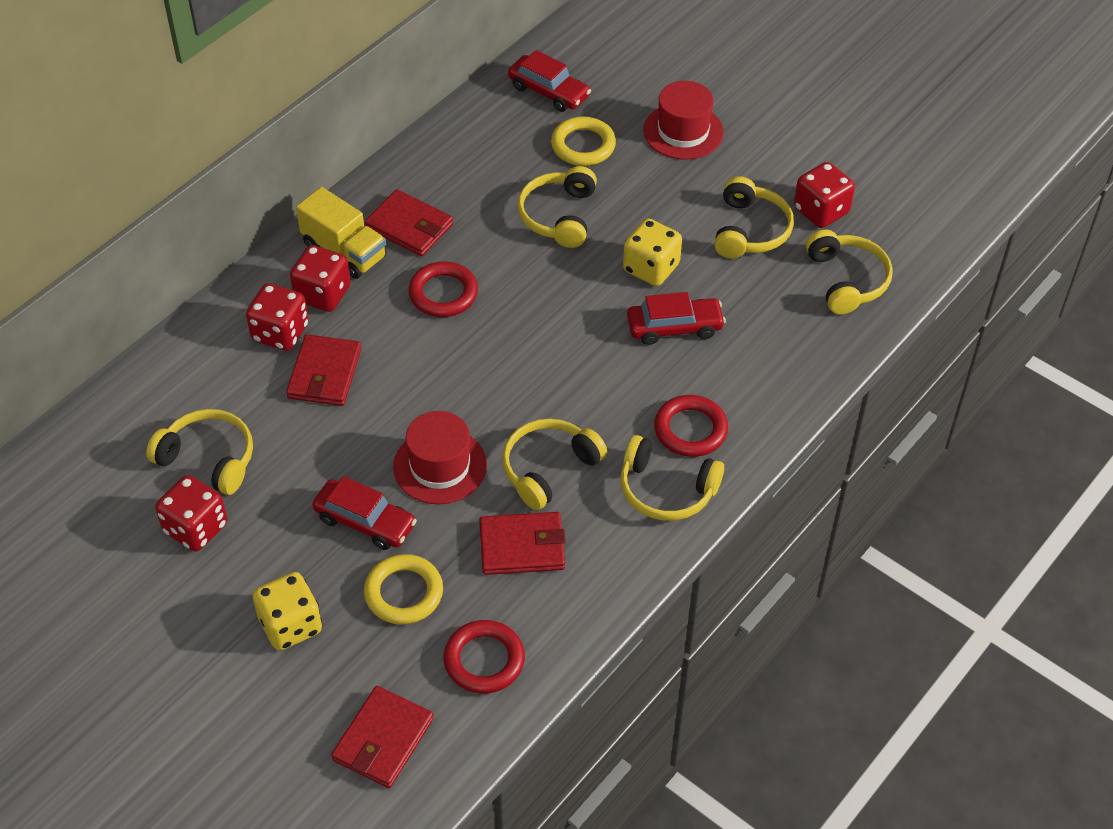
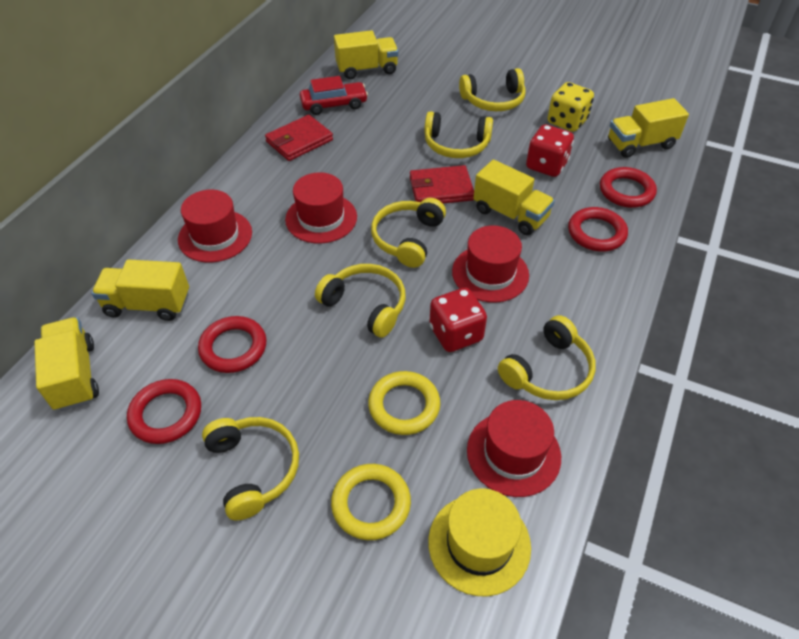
red car: [312,476,417,550] [508,50,591,112] [627,292,726,345] = 3 -> [300,76,368,115] = 1
red dice: [155,475,227,551] [246,283,308,351] [290,245,351,312] [794,162,855,228] = 4 -> [429,288,487,352] [526,125,574,177] = 2
red hat: [393,411,487,504] [643,81,724,160] = 2 -> [178,190,252,263] [285,172,357,243] [452,226,529,303] [467,400,561,497] = 4
red ring: [408,261,478,317] [443,620,525,694] [654,395,728,457] = 3 -> [127,379,201,444] [198,316,266,373] [568,207,628,251] [600,167,657,208] = 4
red wallet: [286,334,361,406] [331,686,434,788] [365,189,453,256] [479,512,566,575] = 4 -> [265,115,333,161] [410,165,474,203] = 2
yellow dice: [253,572,322,650] [623,218,682,286] = 2 -> [548,82,594,132] = 1
yellow hat: none = 0 -> [428,489,531,596] = 1
yellow truck: [296,187,387,279] = 1 -> [34,317,99,411] [92,259,189,321] [334,30,398,79] [473,160,555,235] [608,98,689,158] = 5

